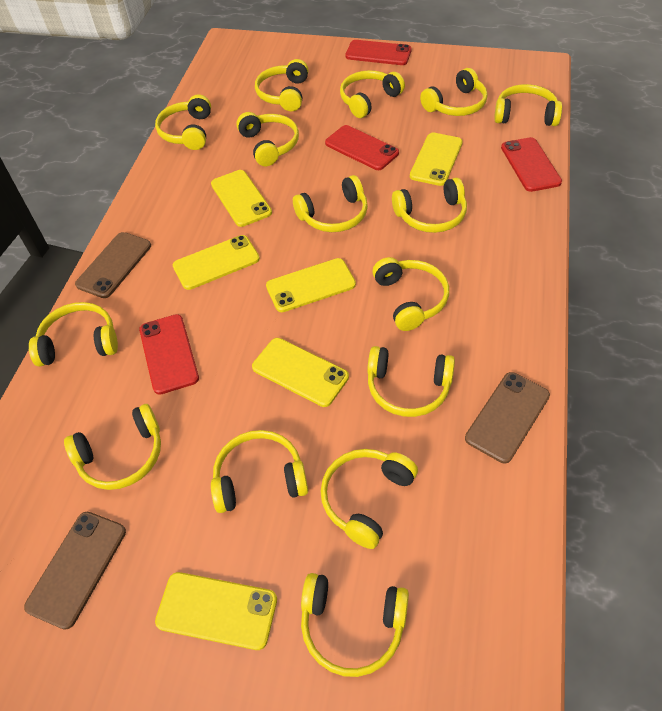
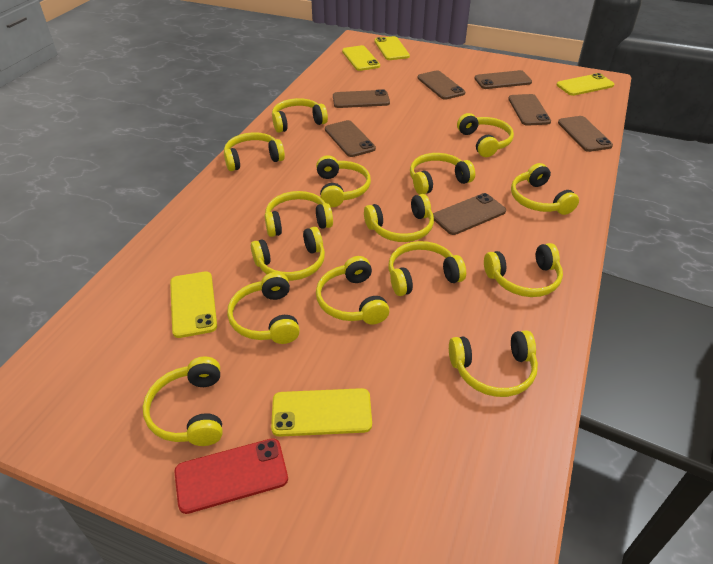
brown phone: [24,512,126,630] [75,232,151,298] [465,372,550,463] = 3 -> [325,120,376,157] [333,89,390,108] [417,71,465,100] [433,193,506,235] [475,70,532,89] [508,94,551,126] [558,116,613,152] = 7
red phone: [139,314,199,395] [325,125,399,170] [346,40,412,65] [501,137,562,192] = 4 -> [175,438,288,514] = 1
yellow phone: [155,572,277,650] [173,235,260,290] [211,170,272,227] [252,338,349,407] [266,258,356,312] [410,133,463,186] = 6 -> [170,271,217,338] [271,388,372,437] [342,45,380,71] [375,36,410,60] [557,73,614,96] = 5

